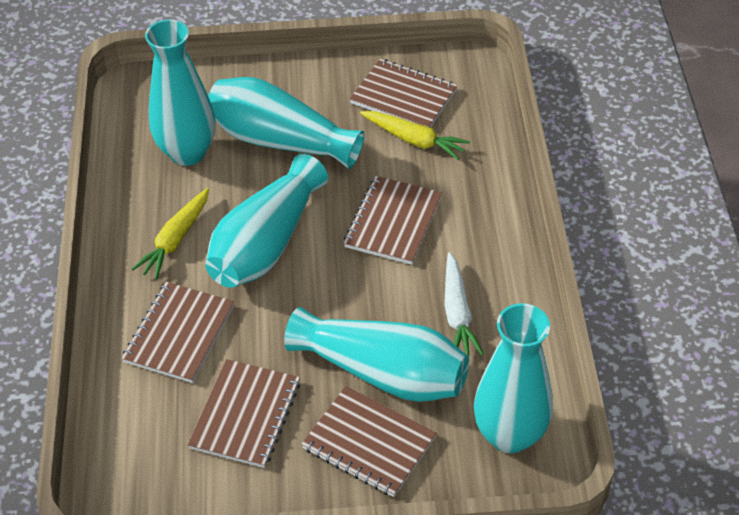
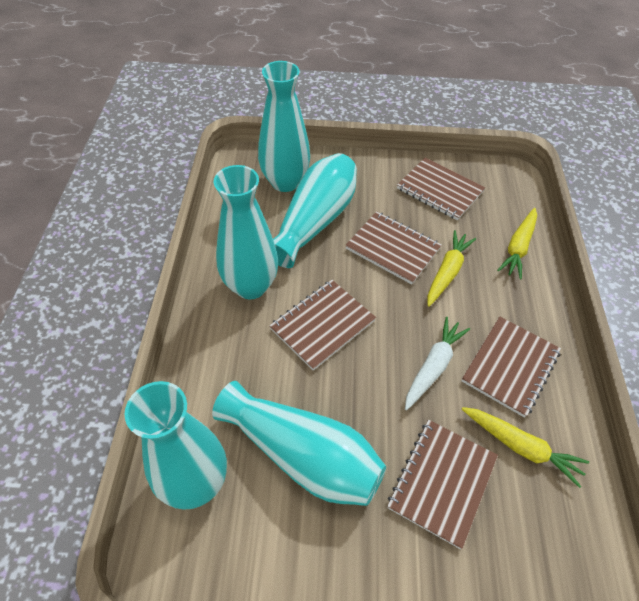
yellow carrot: [131,188,209,280] [360,111,470,160] = 2 -> [428,230,476,307] [462,407,589,488] [497,208,537,279] = 3

